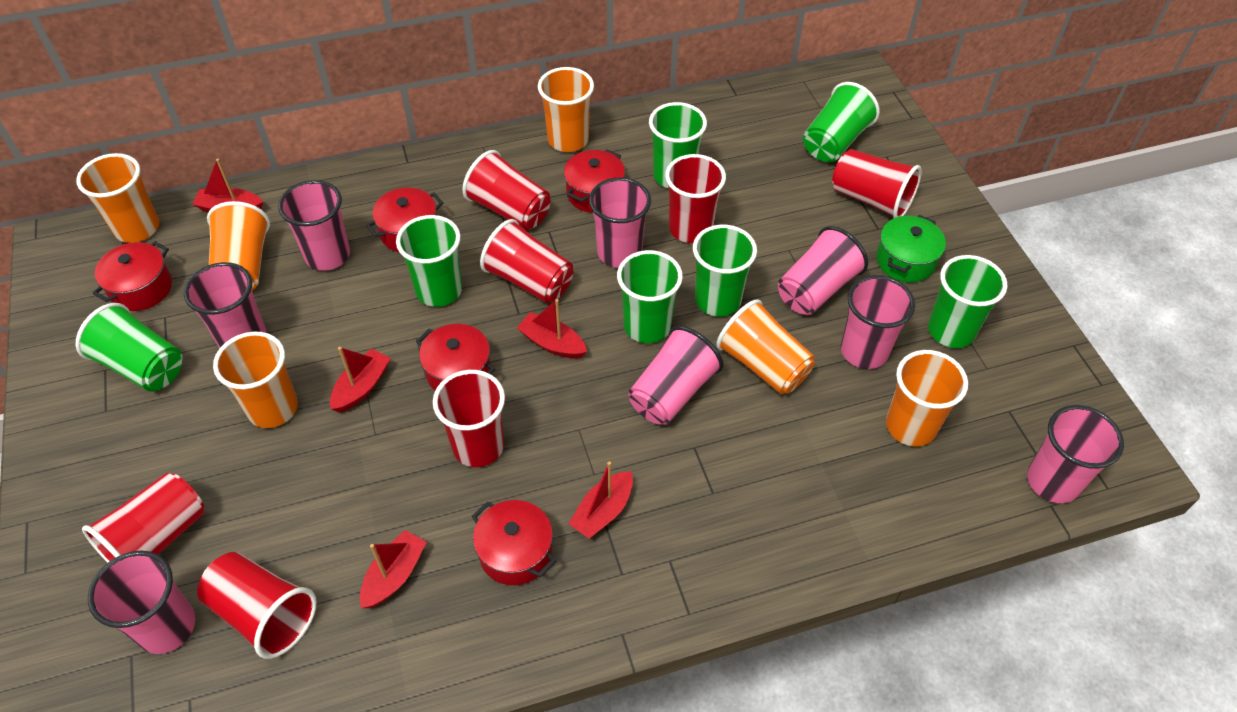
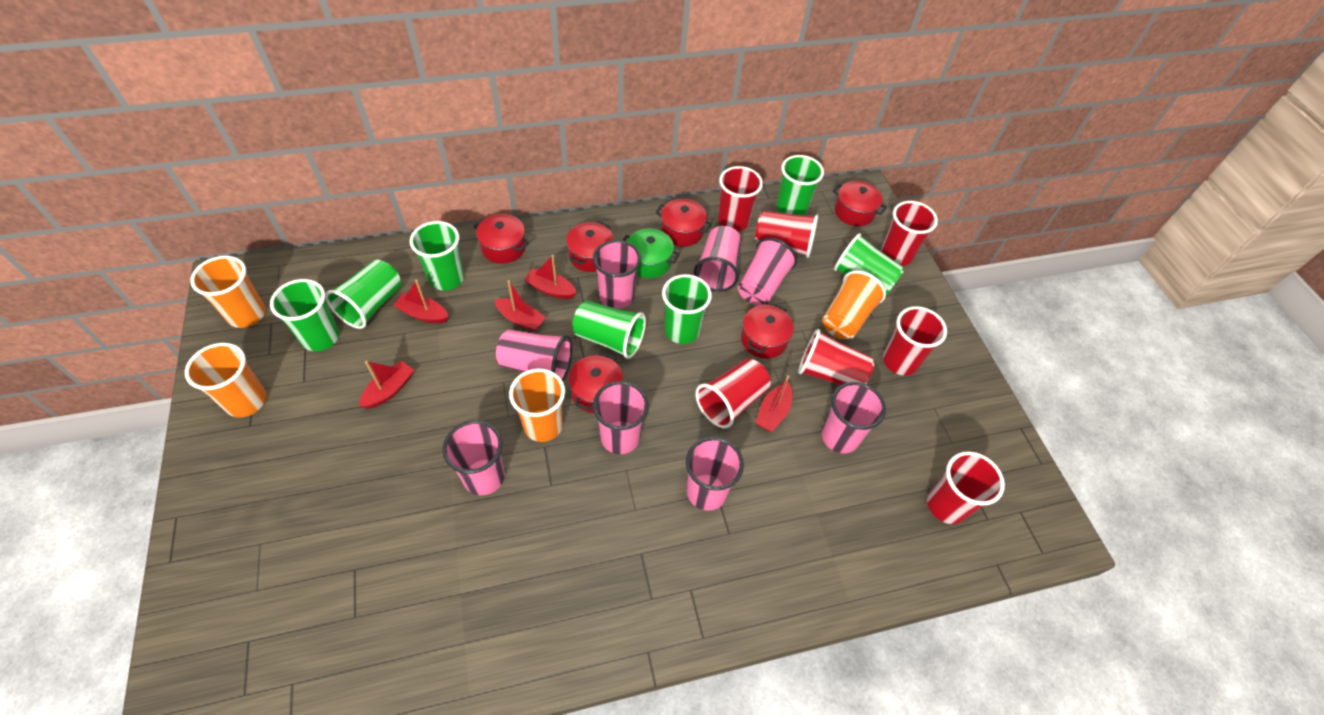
orange cup: [76,153,159,243] [207,201,270,290] [213,332,298,428] [538,67,594,152] [717,299,815,394] [886,350,968,446] = 6 -> [185,343,267,418] [190,256,266,328] [509,368,565,442] [822,271,886,339] = 4
red pot: [93,241,172,311] [366,188,444,252] [416,324,495,391] [472,500,556,585] [564,149,625,213] = 5 -> [473,214,529,264] [566,221,614,272] [568,352,623,413] [656,199,712,246] [741,303,794,359] [832,181,887,226] = 6

